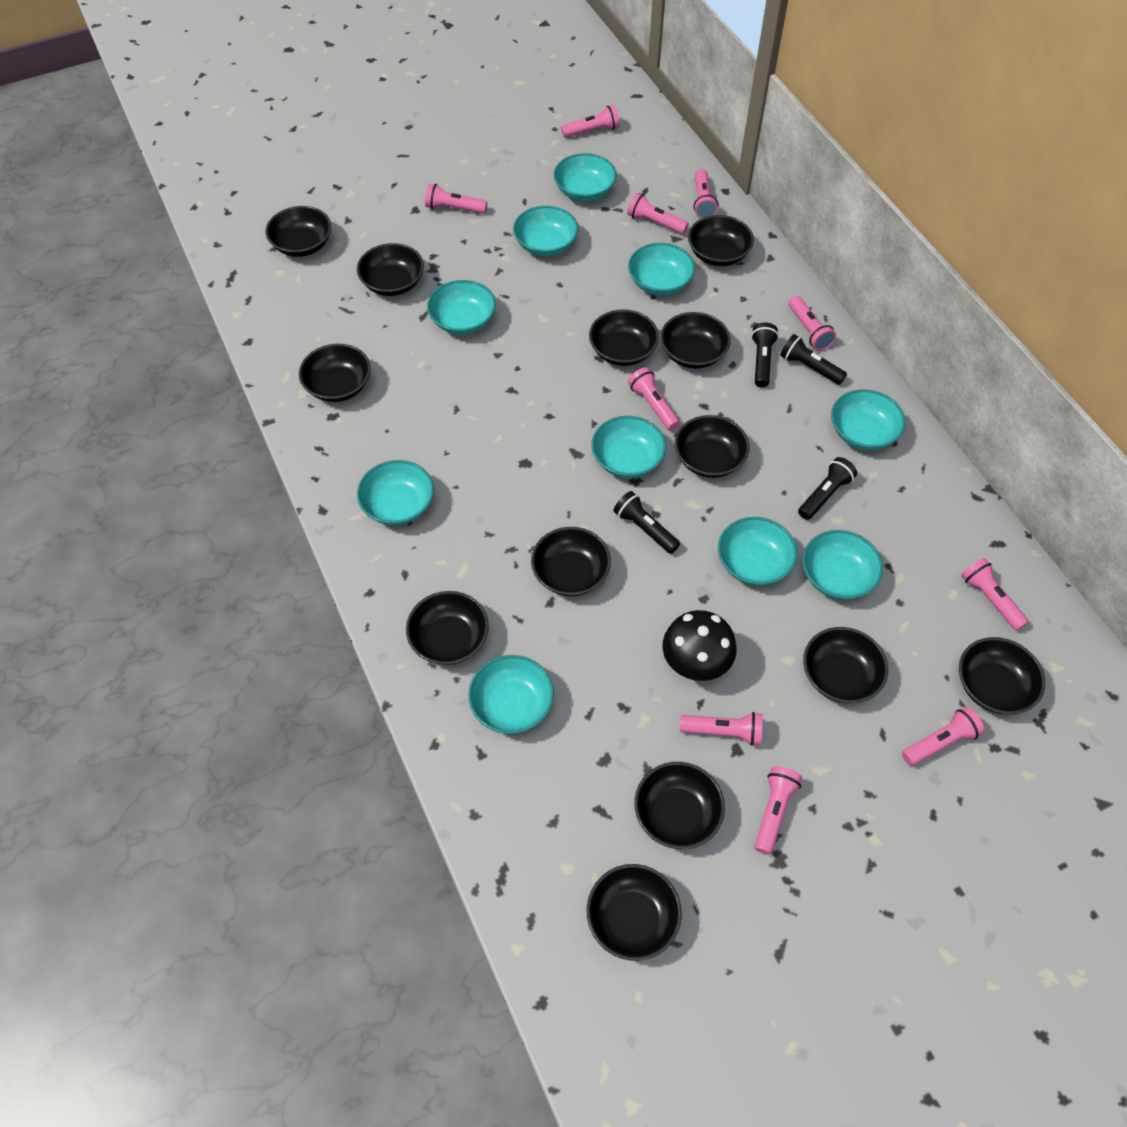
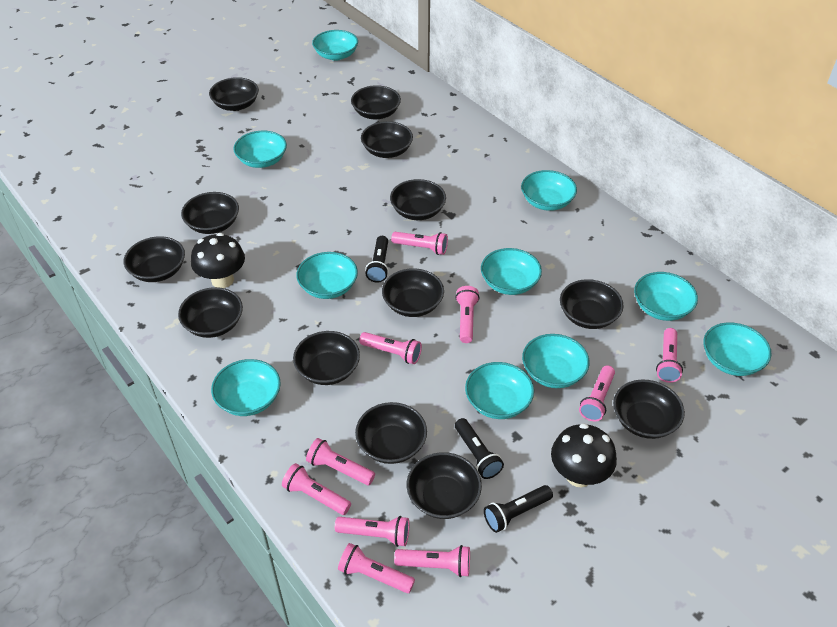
black flashlight: [613,491,680,554] [751,322,779,388] [780,334,847,385] [798,457,857,520] = 4 -> [365,236,389,283] [455,418,504,479] [484,485,553,533] = 3
black mushroom: [663,610,737,681] = 1 -> [191,233,245,288] [551,423,617,487] = 2

